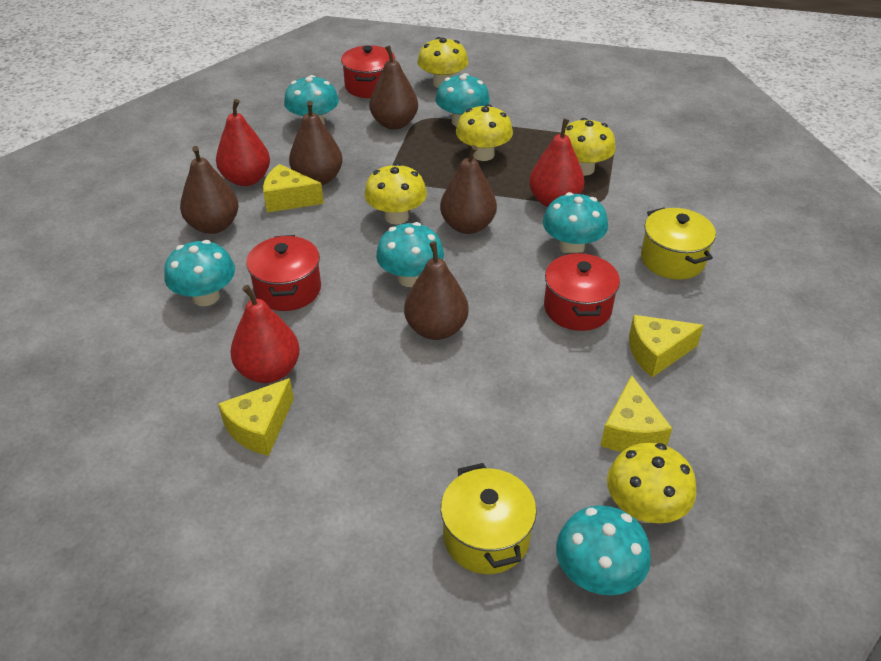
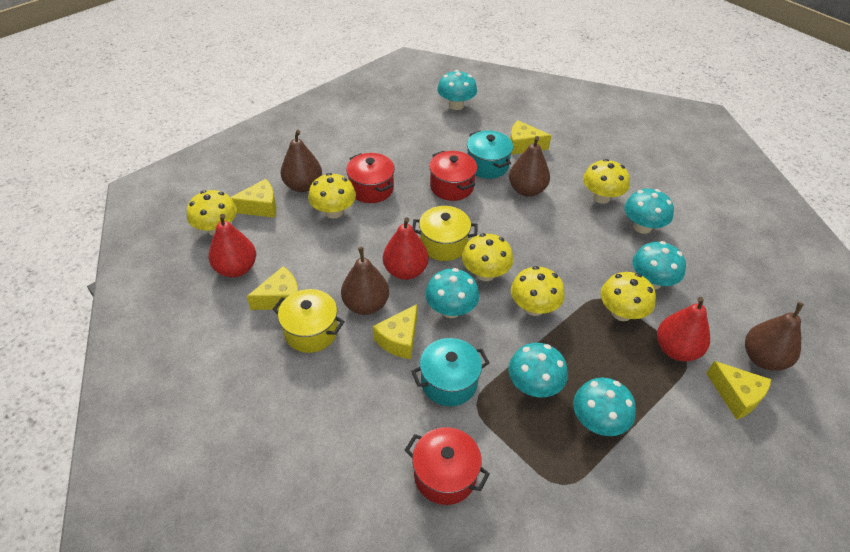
brown pear: [180,146,239,234] [289,101,343,185] [369,45,418,130] [404,242,469,340] [440,145,497,234] = 5 -> [281,130,322,192] [341,247,389,315] [509,136,550,197] [745,302,804,371] = 4
turquoise pot: none = 0 -> [411,338,489,406] [467,130,513,179] = 2
yellow cheese: [218,378,294,456] [263,164,324,212] [600,375,672,452] [629,315,704,377] = 4 -> [230,179,276,218] [247,266,298,310] [373,304,417,359] [510,120,552,155] [706,361,771,420] = 5
yellow mushroom: [364,163,427,225] [417,37,468,88] [456,104,513,161] [565,118,616,176] [607,443,696,523] = 5 -> [187,190,237,236] [308,173,356,219] [462,233,513,281] [511,266,565,316] [583,159,630,204] [601,272,656,321] = 6

